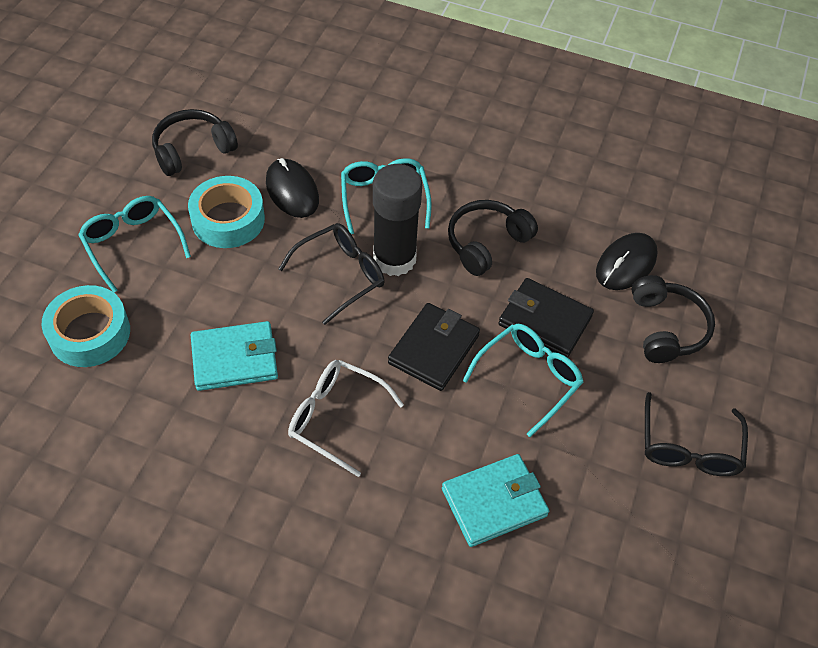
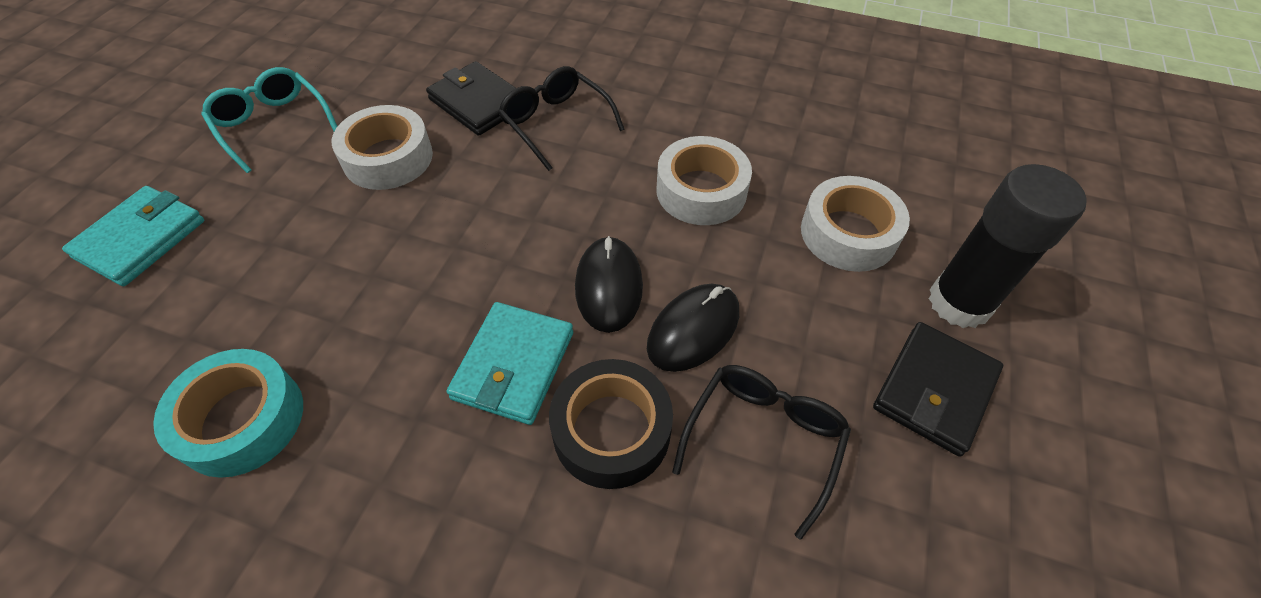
black headphones: [152,109,238,176] [448,200,538,276] [631,275,715,363] = 3 -> none = 0
black tape: none = 0 -> [549,359,673,489] = 1
turquoise glasses: [78,196,191,292] [341,158,432,234] [463,324,583,437] = 3 -> [201,67,338,173] = 1
turquoise tape: [42,285,130,367] [188,176,265,248] = 2 -> [153,349,303,478] = 1
white glasses: [288,360,404,477] = 1 -> none = 0
white tape: none = 0 -> [332,105,433,190] [656,136,752,225] [801,176,910,272] = 3

